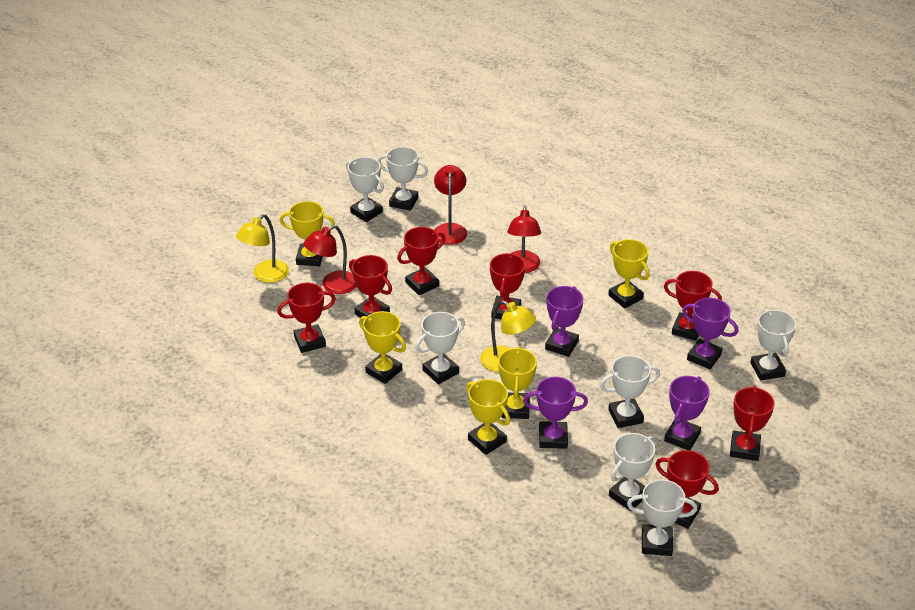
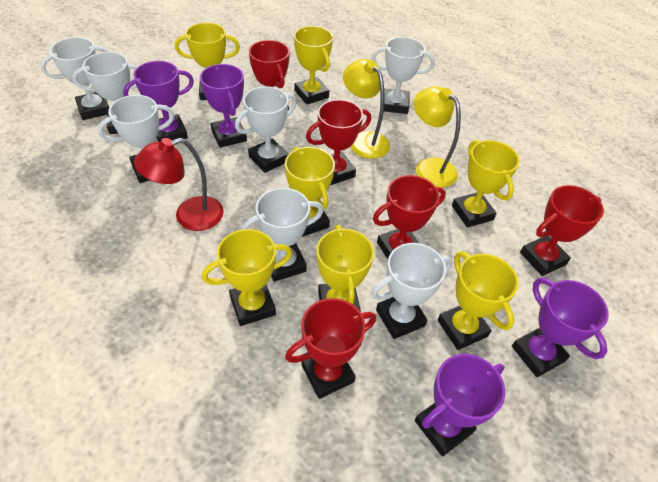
red lamp: [304,225,357,294] [434,165,467,245] [507,205,541,273] = 3 -> [134,138,224,231] = 1
red trophy: [277,283,336,353] [349,255,392,318] [397,227,445,295] [490,253,526,320] [656,450,719,529] [664,271,722,341] [730,386,775,461] = 7 -> [249,40,290,110] [285,298,376,399] [306,99,371,185] [373,175,446,259] [520,185,604,276] = 5
yellow trophy: [279,201,335,266] [359,311,406,384] [466,379,510,455] [498,346,537,419] [608,239,650,308] = 5 -> [175,23,240,100] [202,229,292,326] [285,147,335,237] [294,26,333,104] [317,225,374,312] [438,252,519,350] [452,140,520,228] = 7

